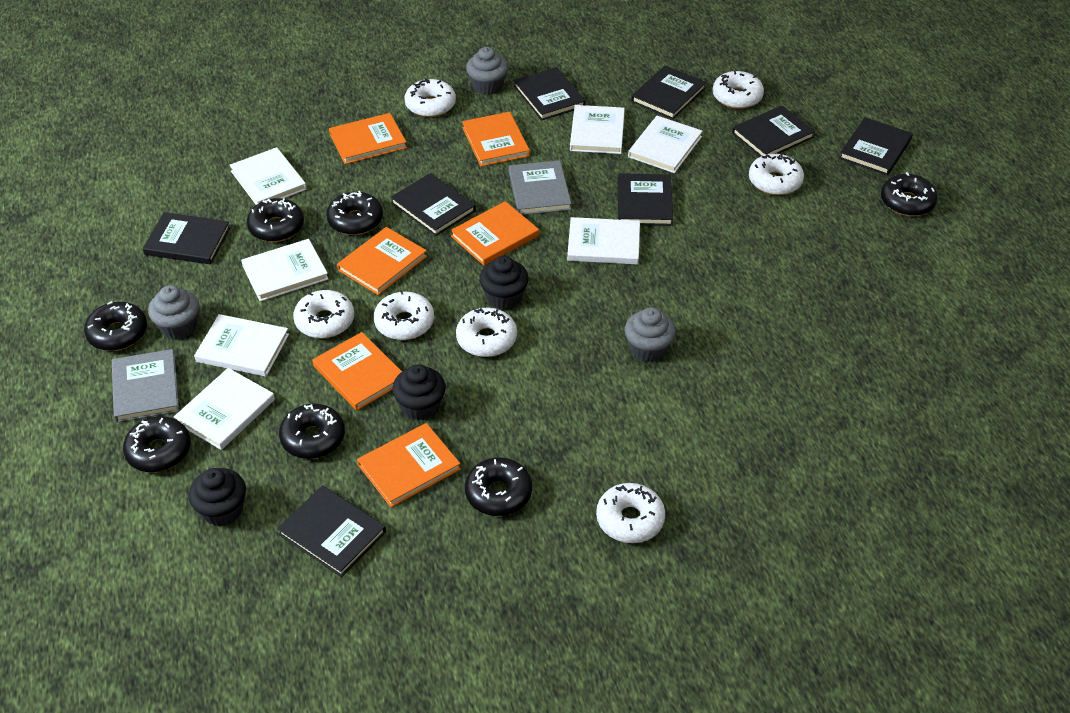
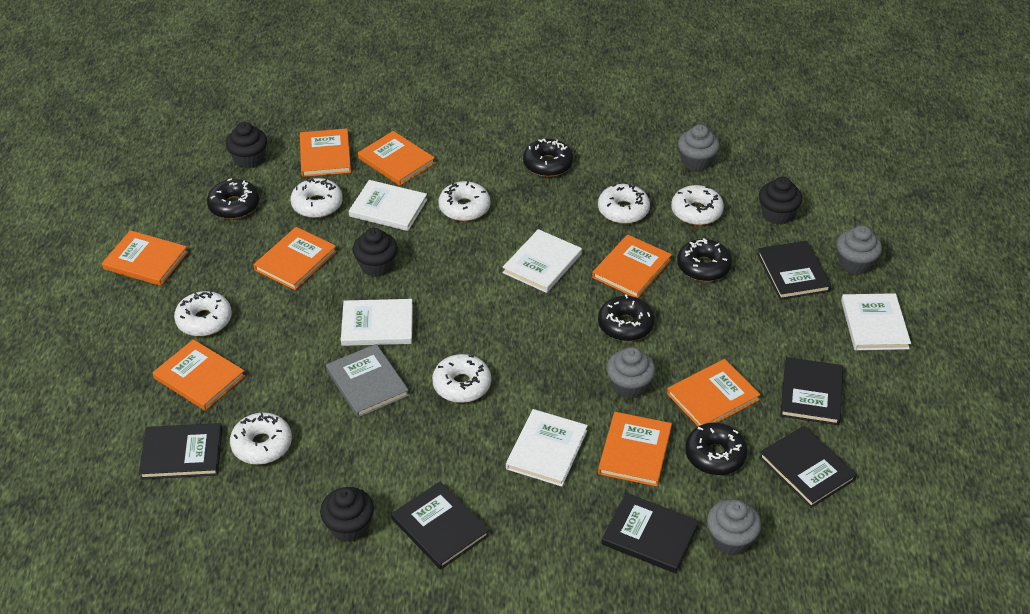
black book: [143,212,230,264] [277,485,386,577] [390,173,476,236] [514,67,586,120] [618,173,673,226] [631,66,706,119] [732,105,815,157] [839,117,913,175] = 8 -> [139,423,222,480] [391,482,489,570] [602,493,699,573] [757,241,831,300] [759,426,857,508] [780,357,843,425] = 6
black cupcake: [188,468,246,527] [392,364,446,421] [479,256,529,310] = 3 -> [226,122,267,169] [320,487,374,542] [353,228,398,277] [759,177,802,225] = 4
black donut: [84,301,147,351] [123,416,191,472] [247,198,304,242] [279,404,345,459] [326,191,383,235] [465,457,532,516] [881,172,938,216] = 7 -> [207,179,259,219] [523,139,573,177] [598,294,655,341] [677,238,732,281] [685,423,748,475] = 5
grey book: [112,349,179,422] [508,160,571,215] = 2 -> [326,344,409,418] = 1
grey cupcake: [148,285,199,340] [466,47,508,95] [625,307,676,362] = 3 -> [607,347,655,399] [678,124,720,171] [707,499,761,555] [837,225,882,275] = 4
orange book: [312,332,402,411] [329,113,407,164] [337,227,427,295] [357,423,461,507] [450,201,539,265] [462,112,530,166] = 6 -> [102,230,188,286] [153,339,245,411] [254,227,337,290] [300,128,351,177] [358,131,435,186] [592,234,672,298] [598,412,672,487] [667,359,761,426] = 8
white book: [174,368,275,450] [194,314,289,377] [229,147,307,205] [241,239,328,301] [567,217,640,264] [570,105,625,154] [628,116,703,173] = 7 -> [341,299,413,346] [349,180,427,231] [502,229,582,293] [506,409,588,487] [841,293,911,350] = 5

